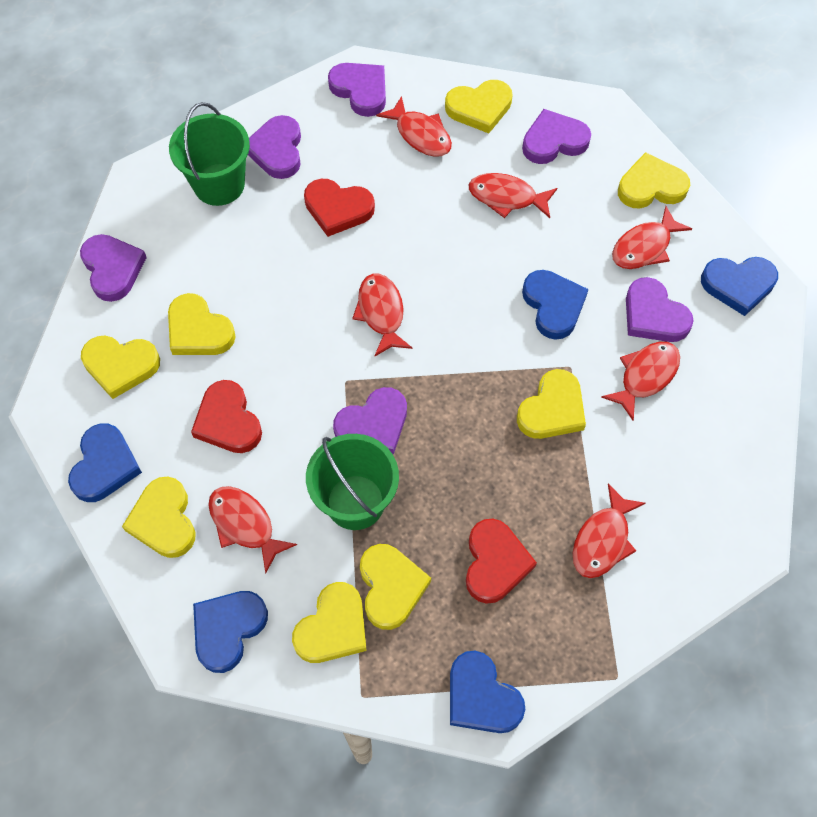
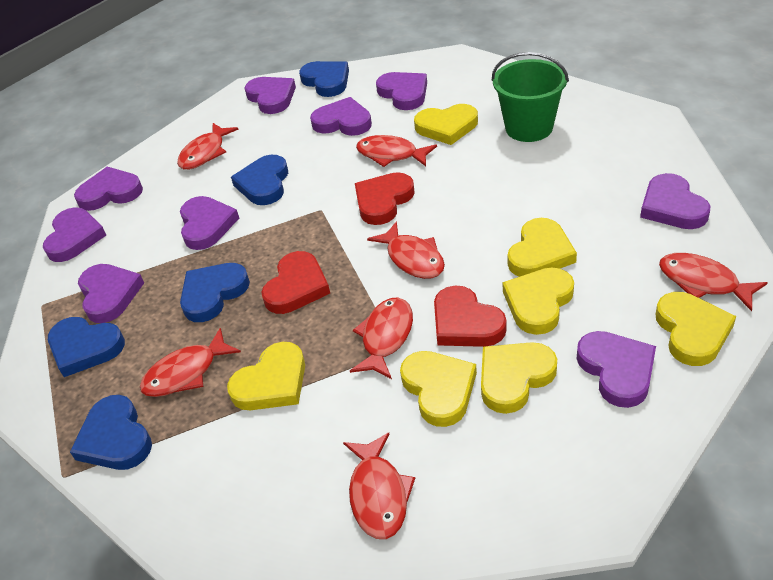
green bucket: [169,102,250,206] [306,434,399,530] = 2 -> [492,52,569,142] = 1
purple heart: [80,234,147,302] [248,115,301,179] [328,63,386,117] [333,387,407,455] [522,109,591,164] [626,277,694,342] = 6 -> [43,207,106,262] [74,167,143,211] [78,264,144,323] [180,196,239,250] [244,77,296,114] [310,97,372,136] [376,72,427,110] [577,331,656,408] [640,173,710,229] = 9
yellow heart: [81,336,160,399] [122,477,195,558] [168,293,236,355] [292,582,367,663] [360,544,431,630] [445,80,513,133] [517,369,586,439] [618,152,690,209] = 8 -> [227,342,305,410] [400,351,477,427] [414,104,478,145] [481,342,557,414] [503,268,574,335] [508,218,577,277] [656,292,736,366] = 7

